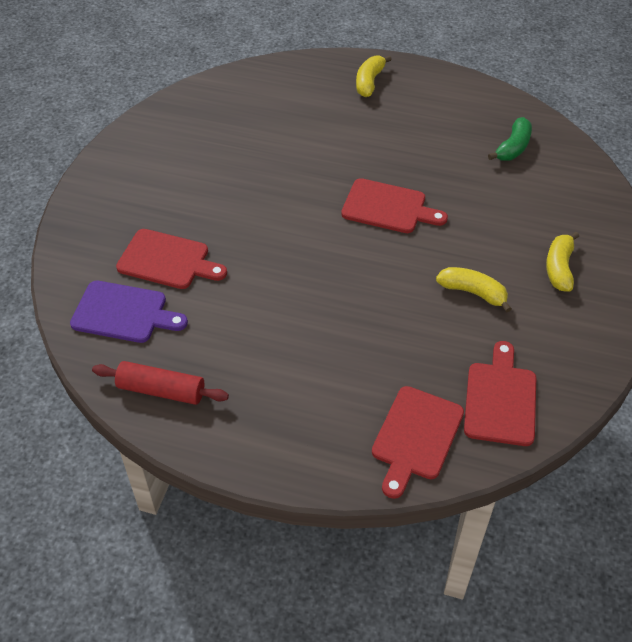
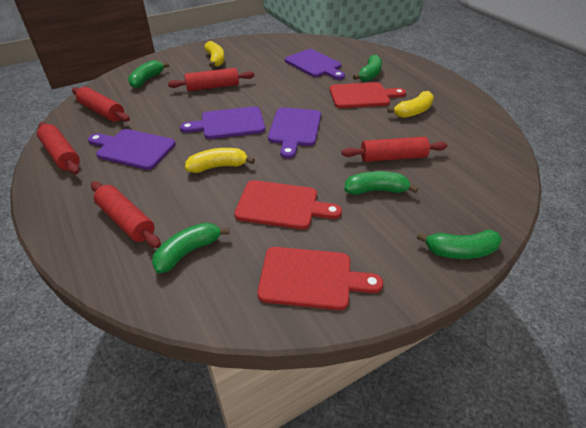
green banana: [488,117,532,161] = 1 -> [128,60,169,88] [152,223,230,273] [344,171,418,195] [353,55,382,82] [417,230,502,259] = 5
purple cutting board: [70,281,188,343] = 1 -> [88,129,176,170] [180,106,265,139] [268,107,321,159] [285,49,345,80] = 4
red cutting board: [116,229,227,289] [341,178,448,233] [372,386,464,499] [464,341,536,446] = 4 -> [234,180,342,229] [257,247,383,310] [329,82,406,108] = 3
red rolling pin: [92,361,229,405] = 1 -> [37,122,80,174] [72,87,130,122] [91,182,161,248] [168,68,255,91] [342,136,448,162] = 5

